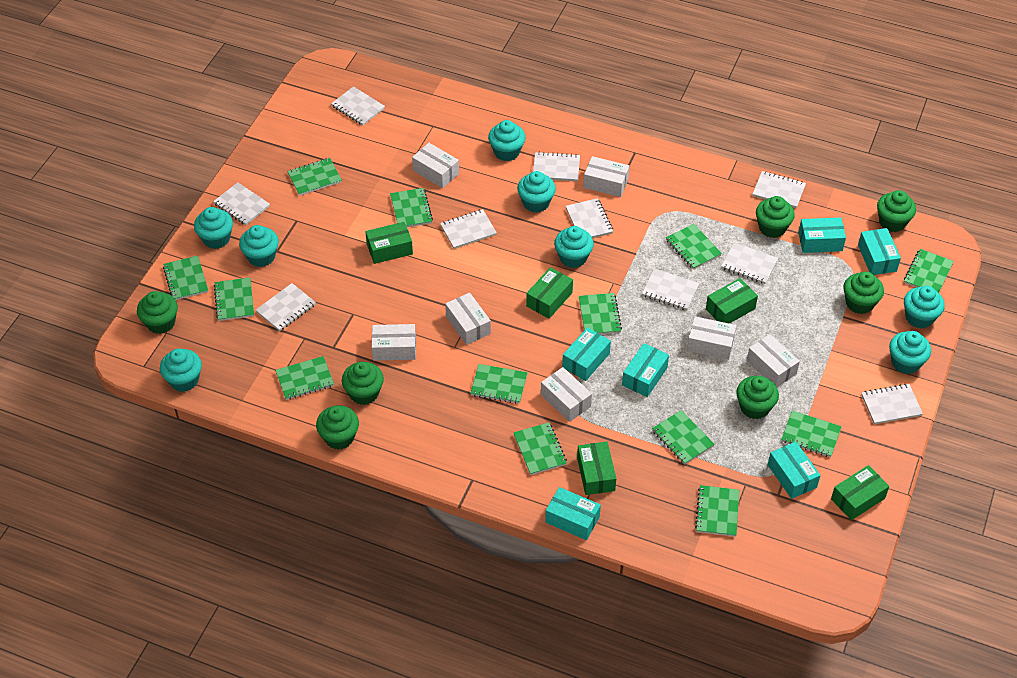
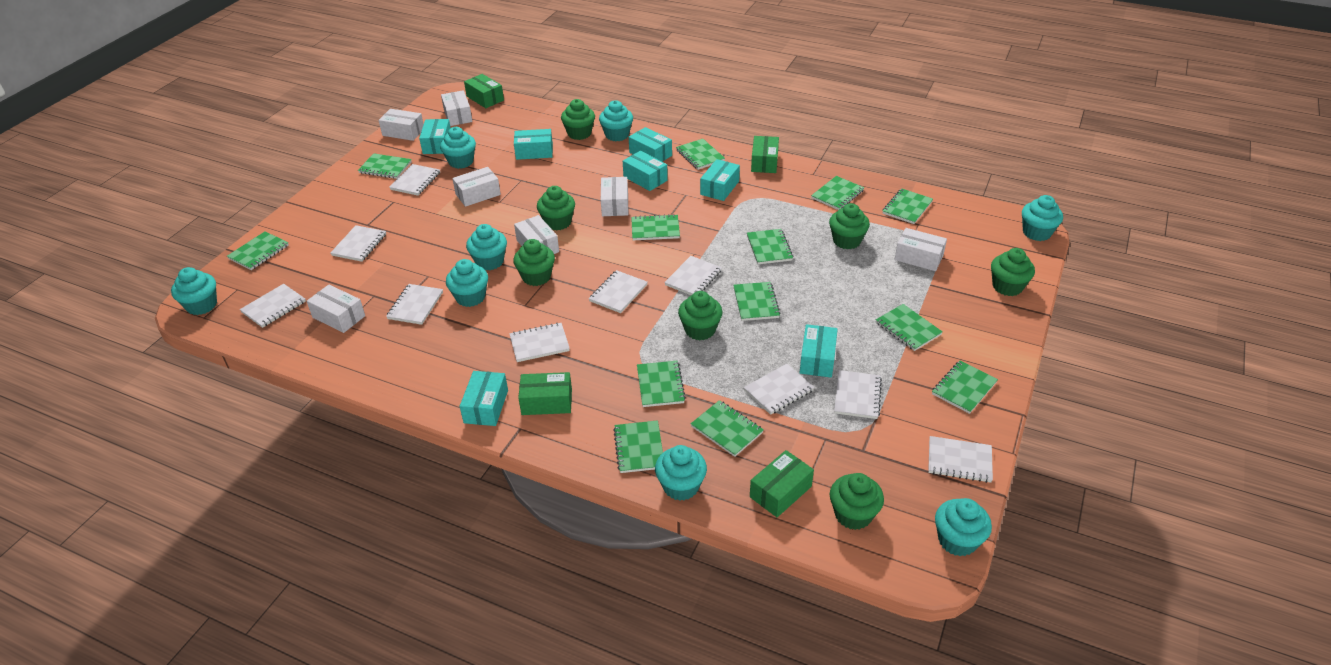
green box: [365,222,413,264] [526,267,573,319] [577,442,616,495] [706,278,758,324] [831,465,889,520] = 5 -> [464,74,504,108] [518,372,572,415] [750,450,814,517] [751,136,779,173] = 4
turquoise box: [545,487,601,540] [562,327,611,381] [622,343,669,397] [768,442,821,499] [798,218,846,253] [858,228,901,275] = 6 -> [419,119,451,154] [460,371,508,426] [514,129,553,160] [623,151,668,191] [629,127,672,162] [700,159,740,201] [800,324,838,378] = 7

